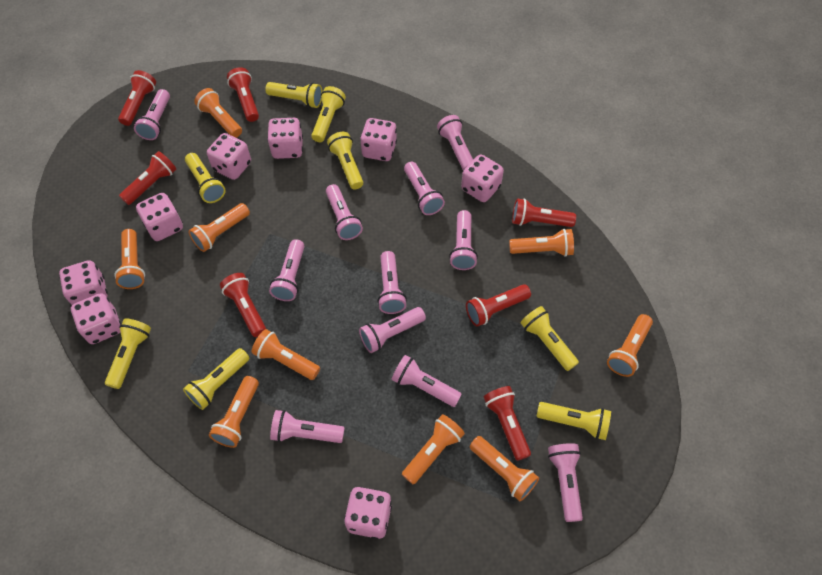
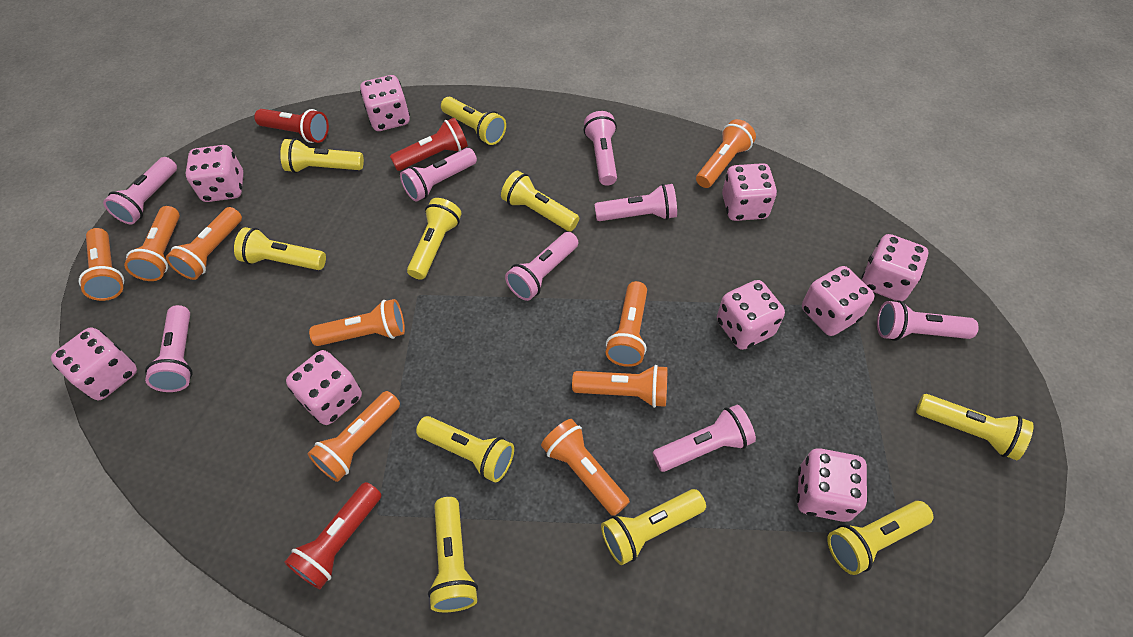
pink dice: [59,260,108,305] [71,293,121,344] [136,193,183,241] [207,133,251,180] [267,118,303,159] [344,487,392,539] [360,118,397,161] [461,154,504,202] = 8 -> [51,327,137,400] [185,145,244,202] [286,350,362,425] [360,75,410,131] [717,280,785,350] [722,163,777,221] [797,448,868,522] [802,266,874,336] [861,234,928,301] = 9
pink flashlight: [134,89,170,140] [269,239,305,301] [270,410,345,443] [326,184,363,240] [359,307,426,353] [377,251,407,314] [392,355,462,407] [404,162,445,215] [437,115,473,170] [449,210,478,270] [548,443,583,522] = 11 -> [103,157,177,224] [145,305,193,392] [400,148,477,202] [505,232,578,301] [584,111,617,186] [594,184,677,221] [652,405,756,472] [877,300,979,341] = 8
red flashlight: [118,70,156,126] [119,151,176,205] [220,273,266,337] [227,67,259,122] [466,284,531,327] [484,386,531,461] [512,198,576,227] = 7 -> [254,109,329,143] [284,482,381,589] [390,118,468,171] = 3
yellow flashlight: [105,319,151,389] [183,348,249,410] [185,153,226,203] [265,82,323,108] [311,86,346,142] [327,132,363,190] [521,306,579,371] [537,402,611,440] = 8 -> [234,227,326,270] [280,138,364,173] [407,198,461,280] [416,416,514,482] [428,497,478,612] [441,97,506,145] [501,171,579,231] [601,489,706,565] [827,501,934,575] [916,394,1034,460] = 10

